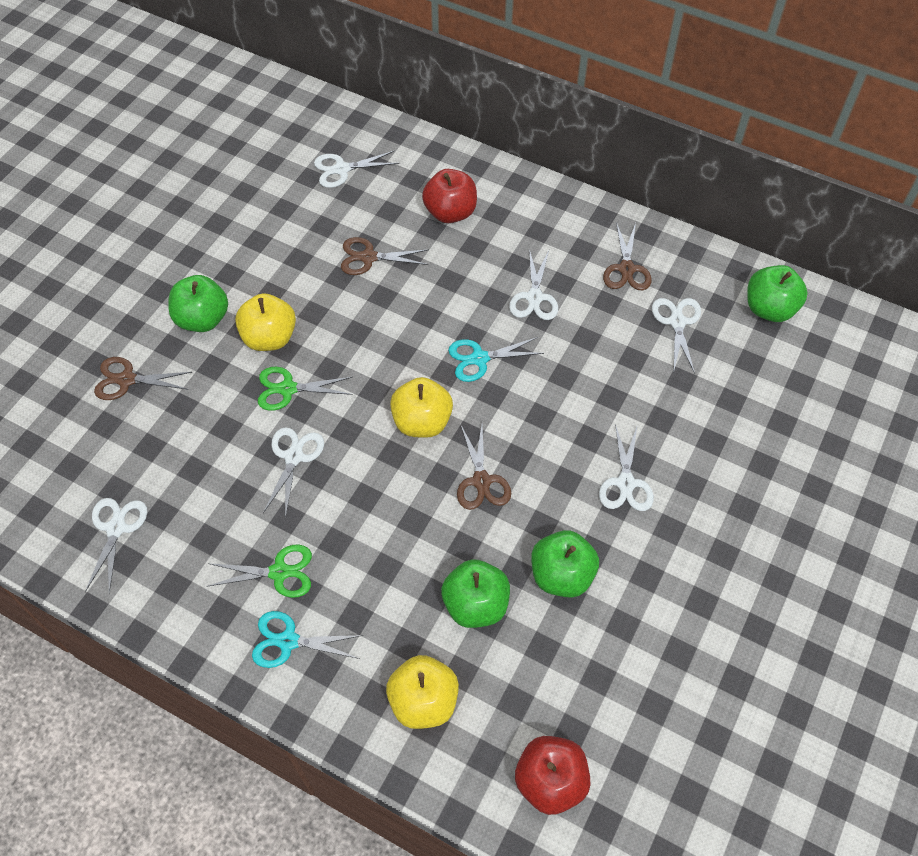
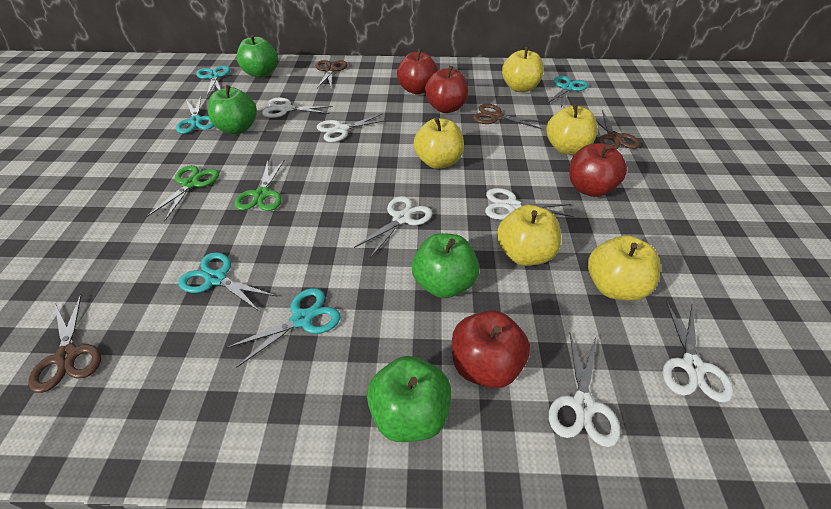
red apple: [422,169,477,223] [515,736,591,815] = 2 -> [397,49,438,95] [425,66,468,113] [452,310,530,388] [569,143,627,197] = 4
turquoise scissors: [252,611,363,668] [448,337,544,382] = 2 -> [176,97,214,134] [178,252,276,312] [196,66,230,96] [226,288,341,368] [547,76,588,107] = 5
yellow apple: [235,293,296,351] [386,655,459,729] [390,377,453,438] = 3 -> [413,117,464,169] [497,205,561,266] [502,47,544,92] [546,104,597,155] [588,235,661,301] = 5

